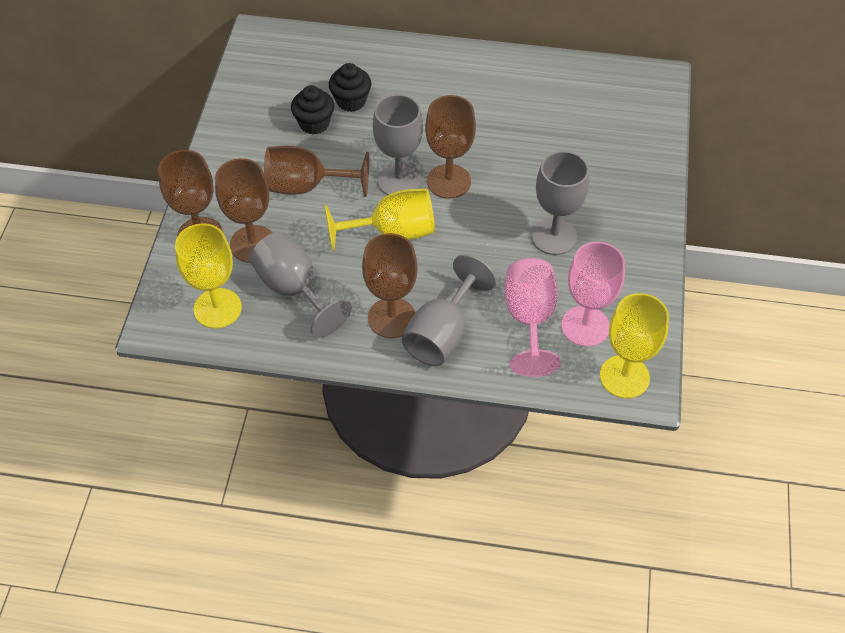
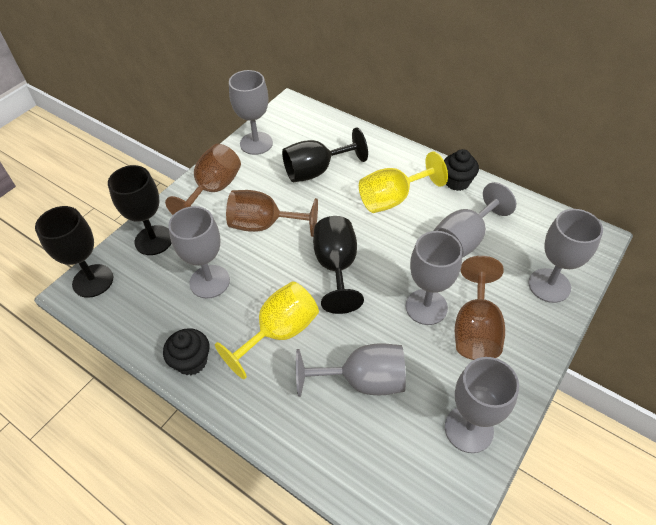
black goblet: none = 0 -> [35,206,113,298] [108,165,172,255] [282,128,368,182] [313,216,364,314] = 4
brown goblet: [158,150,223,237] [215,158,272,263] [264,146,369,197] [362,233,418,338] [425,95,476,199] = 5 -> [165,144,241,215] [226,190,318,237] [455,256,505,360] = 3
grey goblet: [250,232,352,338] [373,94,423,195] [402,255,496,366] [531,151,589,255] = 4 -> [168,206,230,298] [229,70,273,155] [296,343,406,397] [406,231,462,325] [433,182,516,258] [445,357,519,453] [528,209,603,303] = 7
pink goblet: [505,258,561,377] [561,242,625,347] = 2 -> none = 0
yellow goblet: [175,223,242,329] [324,189,435,251] [600,293,669,399] = 3 -> [215,282,319,379] [359,152,448,213] = 2

